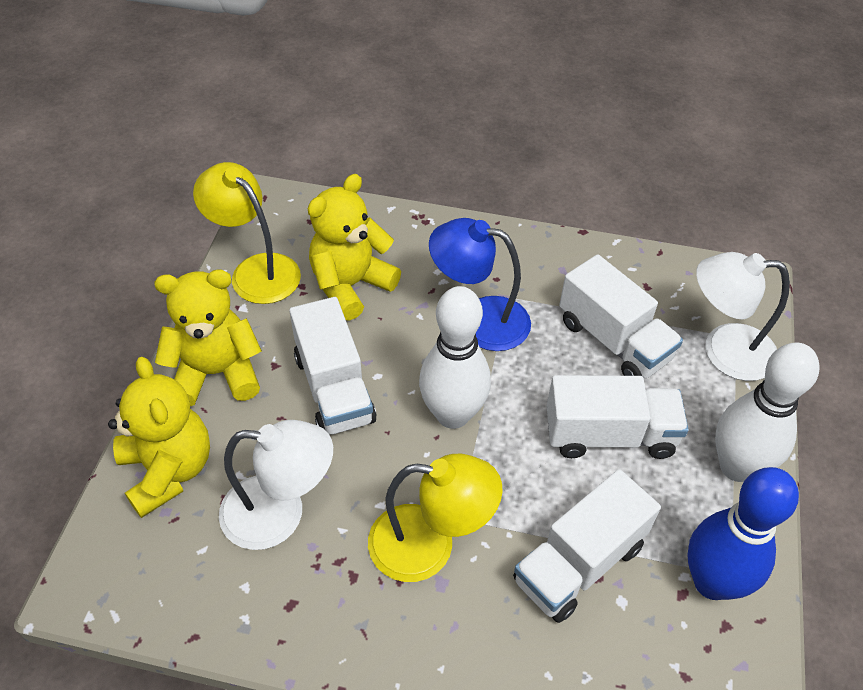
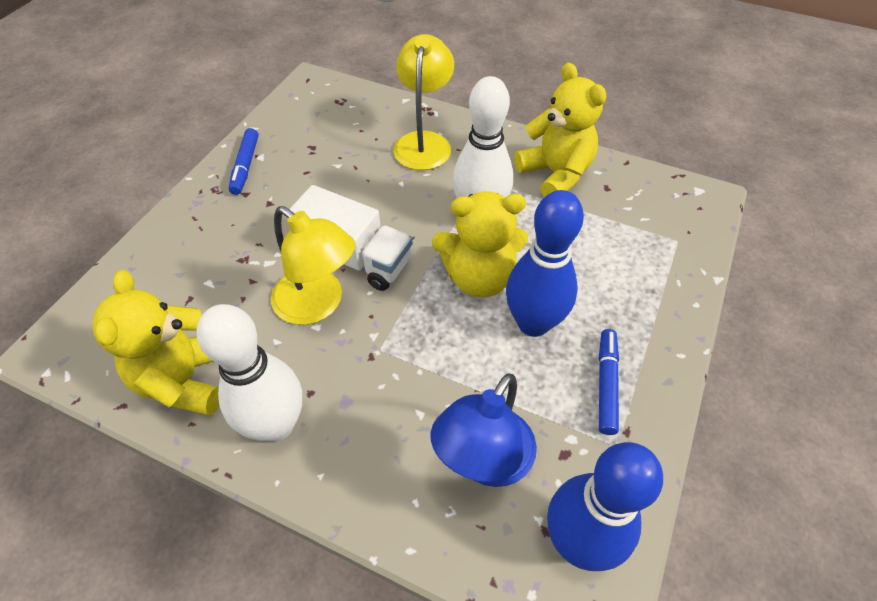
blue bowling pin: [687,467,799,600] = 1 -> [506,190,584,337] [547,442,663,571] = 2
blue marker: none = 0 -> [229,128,258,195] [599,329,619,435] = 2
white lamp: [219,420,333,550] [696,252,790,381] = 2 -> none = 0
white truck: [289,297,377,435] [513,469,661,623] [546,375,689,459] [559,254,683,378] = 4 -> [289,185,413,291] = 1

